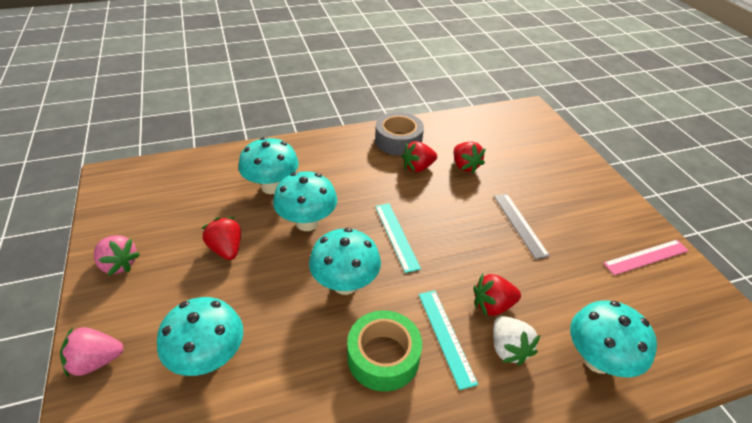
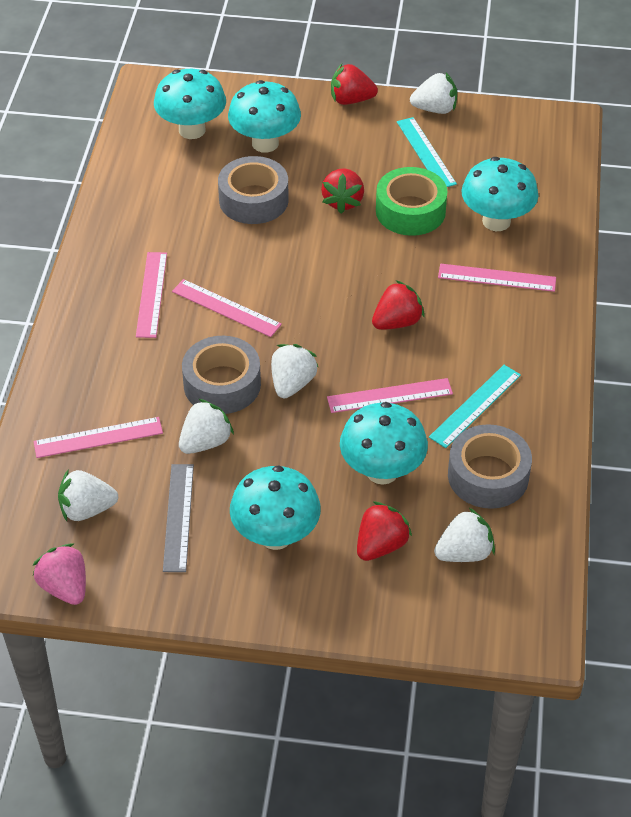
grey tape: [375,112,424,156] = 1 -> [182,336,261,414] [218,156,289,224] [448,424,532,509] = 3
pink ruler: [603,240,689,275] = 1 -> [33,417,163,458] [136,252,167,338] [172,279,282,337] [327,378,453,413] [438,264,556,292] = 5
pink strawberry: [60,327,124,377] [94,235,140,276] = 2 -> [33,543,86,605] = 1
white strawberry: [493,316,540,365] = 1 -> [58,470,118,521] [179,399,234,454] [271,344,318,398] [410,73,457,114] [434,508,495,562] = 5

